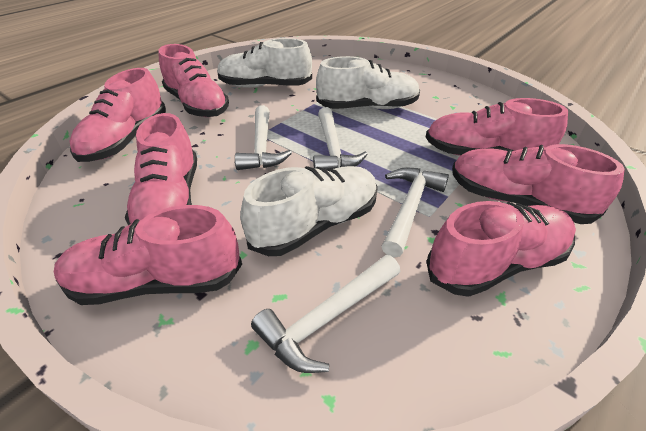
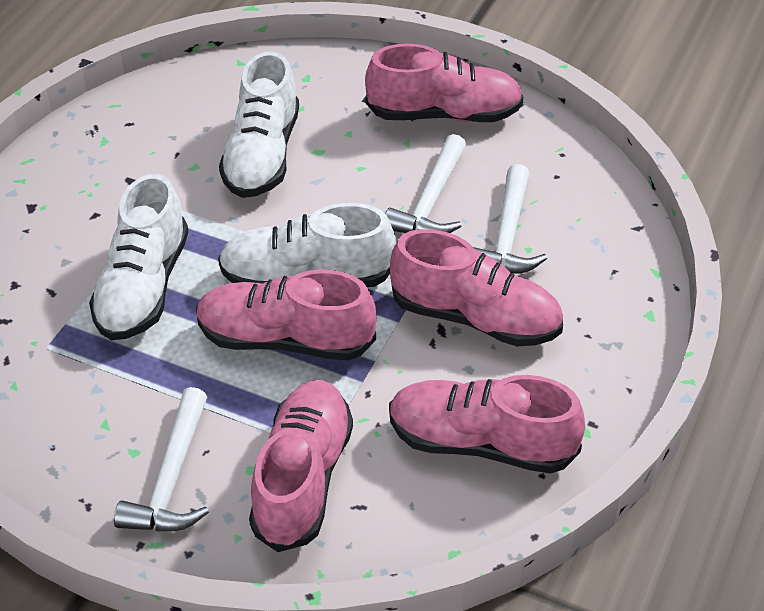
pink shoe: [54,205,242,305] [69,68,166,162] [125,113,197,225] [158,44,229,117] [426,98,568,156] [426,201,576,297] [452,144,625,224] = 7 -> [196,269,376,360] [249,380,353,552] [365,44,523,122] [389,375,585,473] [390,229,563,346] = 5
white hammer: [235,105,292,170] [251,255,400,373] [313,107,368,169] [382,168,449,257] = 4 -> [114,387,209,531] [385,134,466,233] [473,164,547,274] = 3

